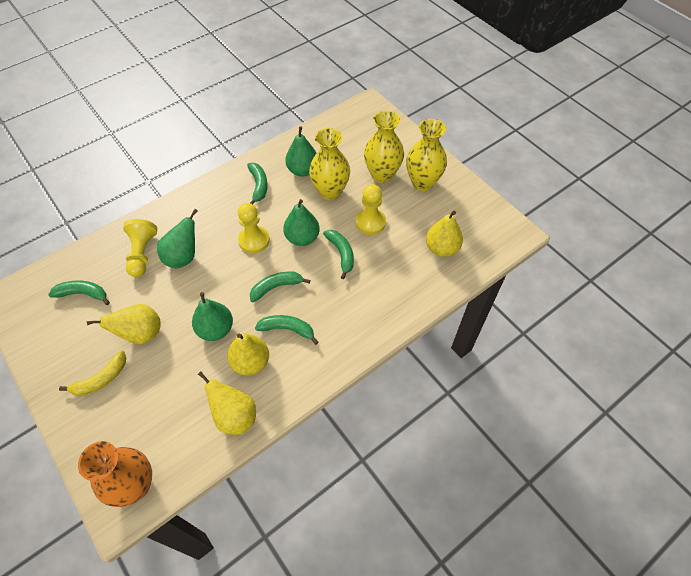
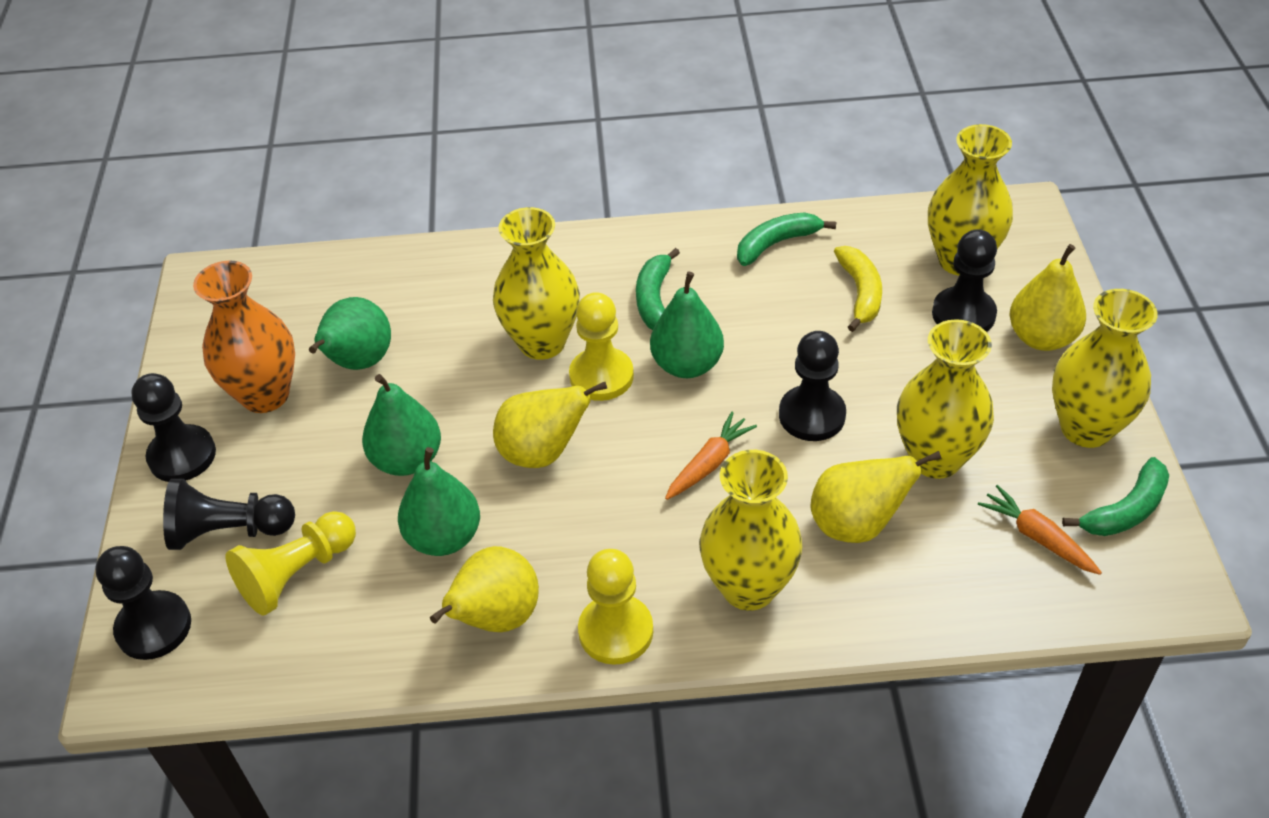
black pawn: none = 0 -> [95,546,191,660] [131,373,216,482] [163,479,295,550] [779,331,846,441] [932,229,997,332] = 5
green banana: [48,281,110,305] [247,163,268,204] [250,271,310,302] [255,315,319,345] [323,230,354,279] = 5 -> [636,248,680,330] [737,212,836,266] [1062,457,1169,536] = 3
orange carrot: none = 0 -> [665,412,757,500] [978,485,1102,575] = 2
yellow vase: [309,128,350,200] [364,111,404,183] [406,119,447,191] = 3 -> [493,207,580,360] [699,450,803,611] [897,319,994,479] [928,124,1013,276] [1052,289,1158,448] = 5

